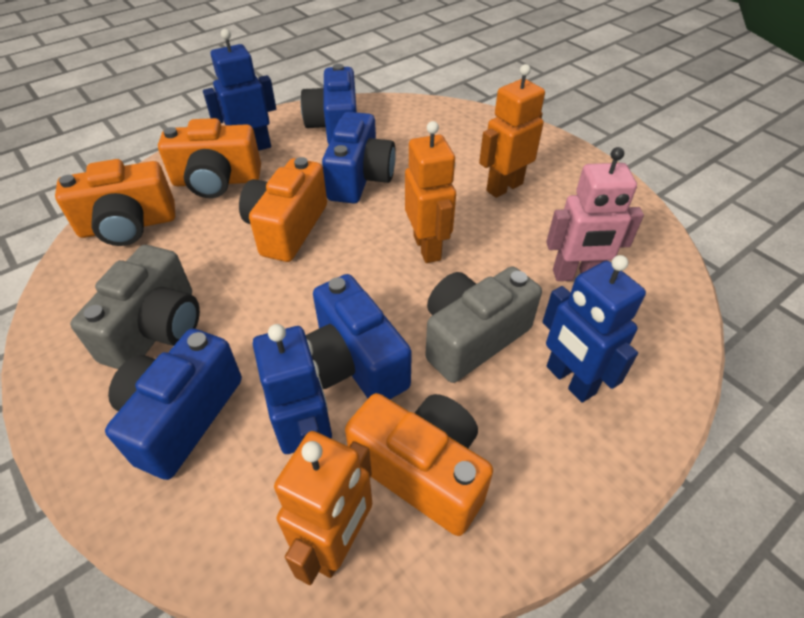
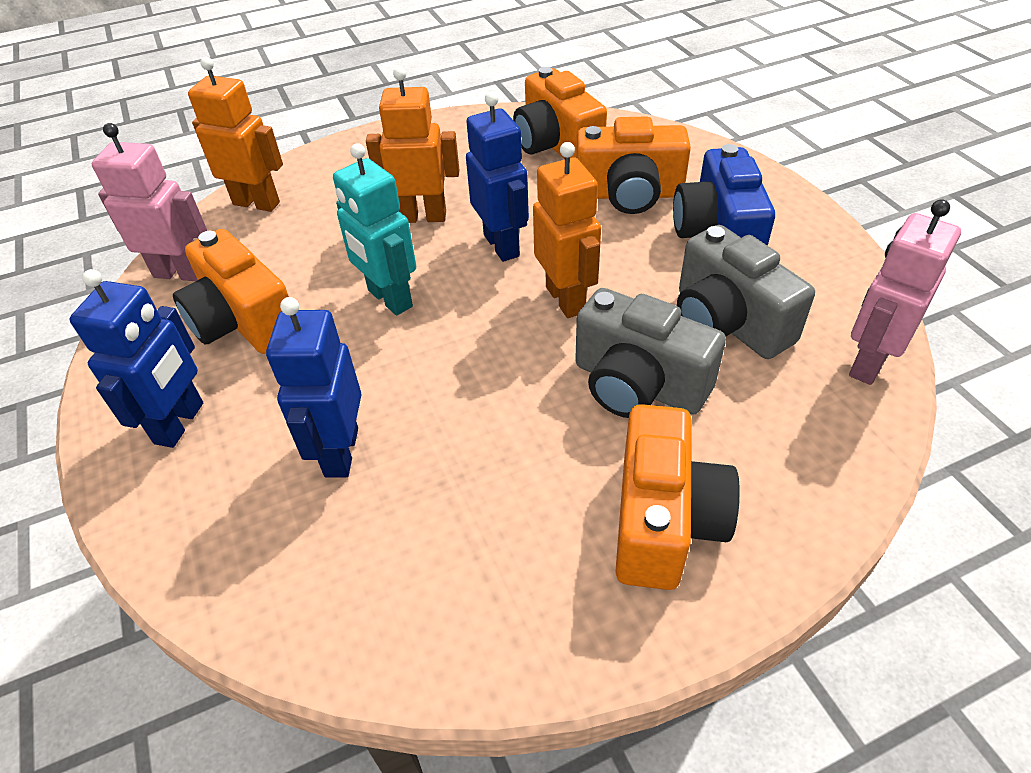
blue camera: [105,329,242,480] [301,64,357,144] [306,274,412,399] [322,112,396,204] = 4 -> [673,144,775,246] = 1
pink robot: [546,147,644,281] = 1 -> [92,123,207,281] [849,199,961,385] = 2
turquoise robot: none = 0 -> [333,143,416,315] = 1

